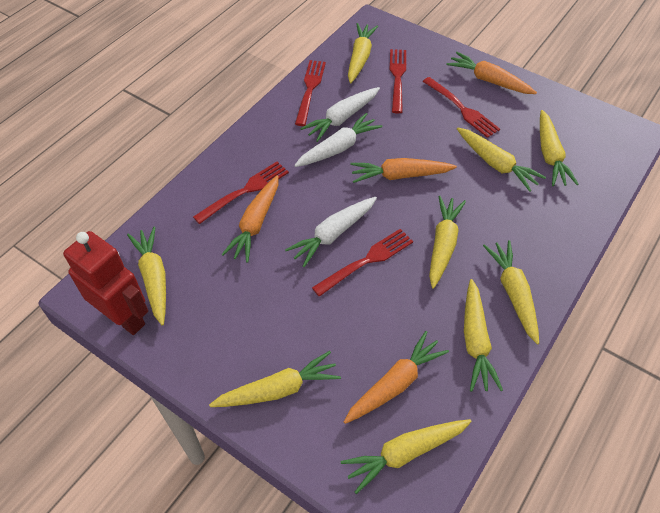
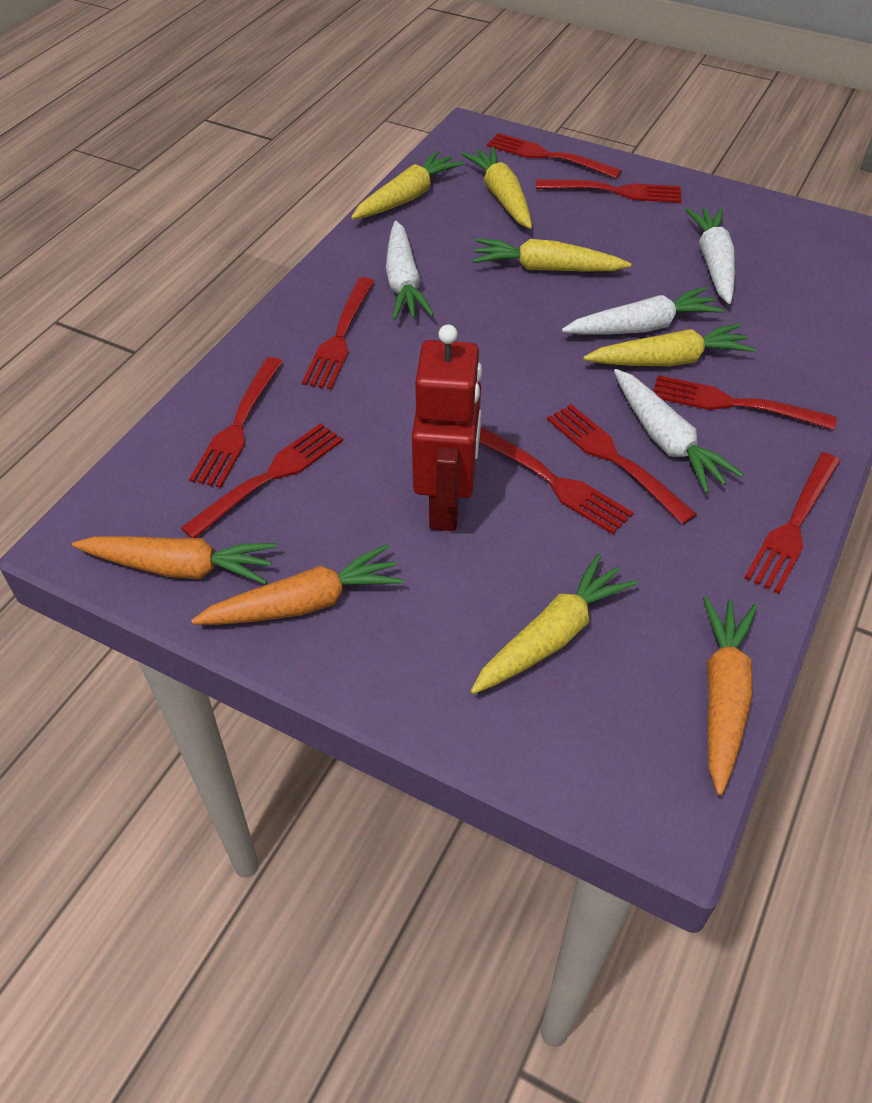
orange carrot: [221,175,279,263] [344,331,449,424] [350,158,457,183] [446,52,537,94] = 4 -> [72,536,277,584] [191,544,404,625] [703,596,757,795] = 3
red fork: [193,162,289,224] [295,60,326,126] [312,229,413,297] [390,49,406,114] [423,77,500,138] = 5 -> [181,423,343,538] [189,357,283,488] [301,277,375,390] [479,426,634,534] [487,133,622,179] [536,179,682,203] [547,404,697,524] [653,375,837,430] [745,452,840,594] = 9
white carrot: [285,197,377,267] [294,113,382,167] [300,87,380,142] = 3 -> [386,221,434,320] [562,287,724,334] [614,369,744,493] [685,208,735,304] = 4
yellow carrot: [127,227,166,325] [209,351,341,407] [341,419,472,494] [348,23,378,83] [429,196,466,289] [457,128,546,192] [464,279,503,392] [483,240,539,344] [540,110,579,186] = 9 -> [351,150,464,219] [462,147,532,229] [471,553,638,694] [472,238,631,271] [583,323,756,366] = 5

